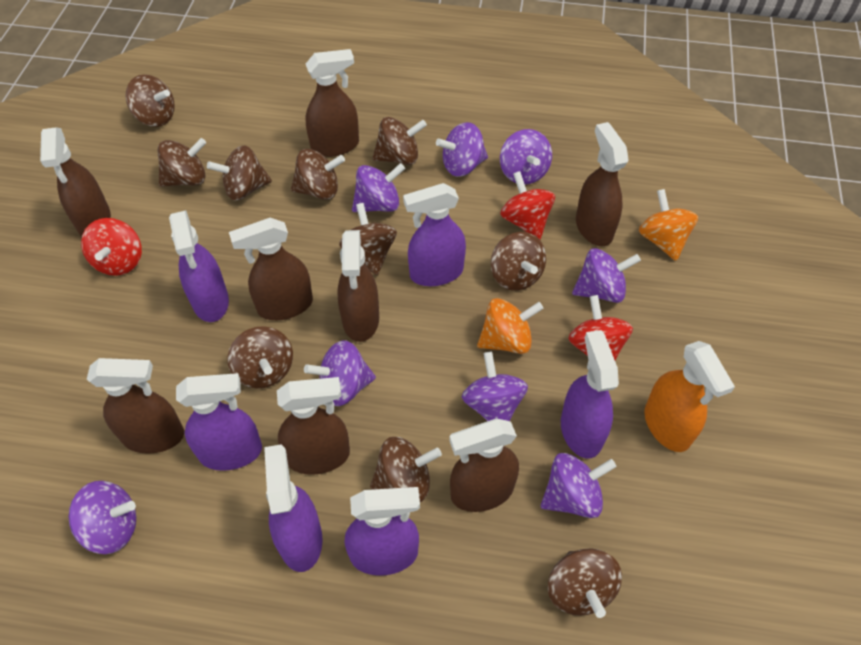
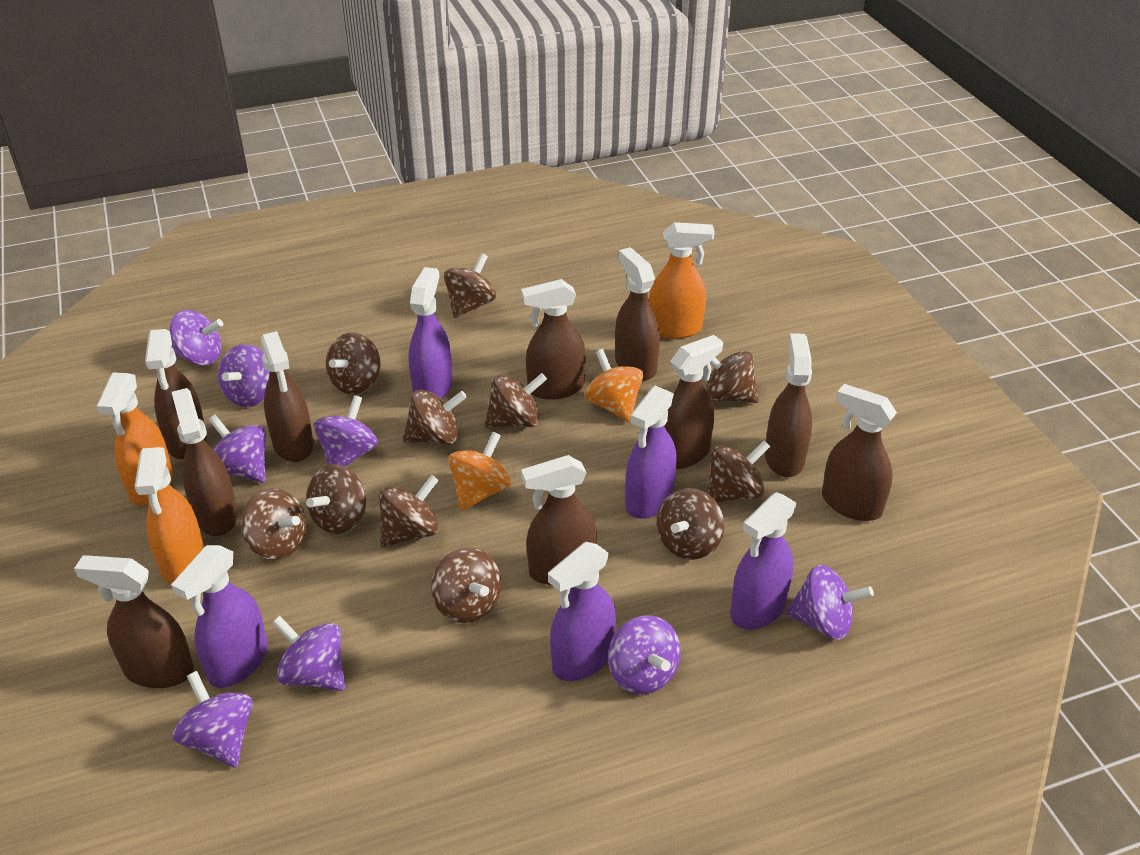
brown spinning top: [126,74,175,127] [158,138,206,187] [207,145,272,200] [227,326,293,389] [291,149,345,200] [339,203,397,276] [370,437,442,502] [372,117,427,165] [491,232,546,291] [548,548,622,618] = 10 -> [240,488,306,560] [306,464,366,534] [326,333,381,395] [379,475,439,548] [403,390,467,445] [431,547,501,623] [444,253,496,318] [484,373,547,428] [657,488,724,560] [706,351,759,403] [707,440,771,502] = 11
brown spray bottle: [40,127,111,236] [87,358,184,454] [229,217,313,320] [277,377,350,475] [305,49,359,157] [337,230,379,342] [449,418,519,512] [576,122,629,246] = 8 -> [74,555,194,688] [145,329,207,459] [172,388,238,536] [261,331,314,462] [521,279,586,400] [521,455,597,585] [615,247,660,381] [664,335,723,469] [765,333,812,477] [822,384,897,521] = 10
orange spray bottle: [645,341,735,452] = 1 -> [97,372,173,506] [135,447,204,584] [649,222,715,339] = 3
purple spray bottle: [169,210,229,322] [176,373,262,471] [264,445,323,572] [345,487,420,576] [403,183,466,286] [561,330,619,459] = 6 -> [171,545,268,688] [408,267,452,399] [548,542,616,681] [625,386,677,519] [730,492,797,630] = 5
red spinning top: [81,218,142,276] [500,171,555,240] [568,295,633,361] = 3 -> none = 0

